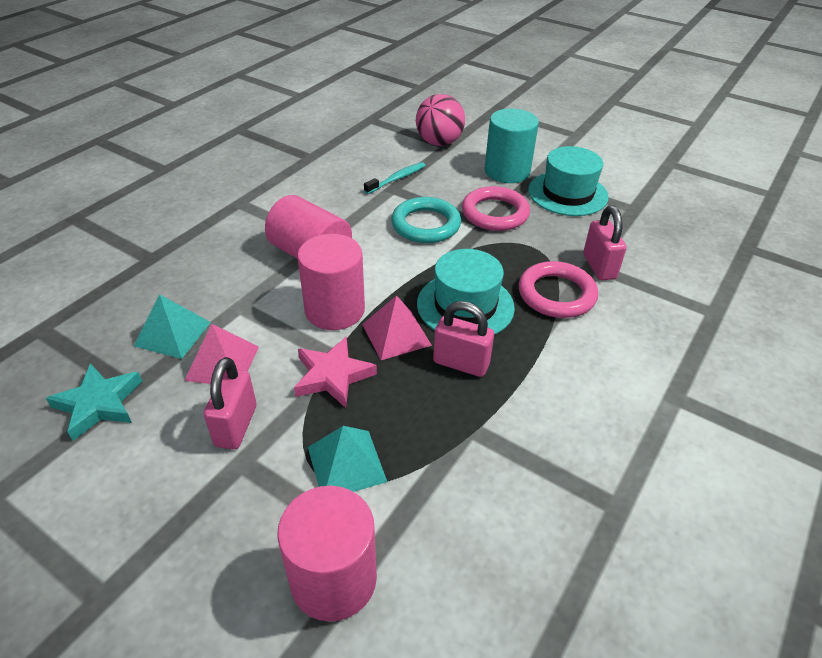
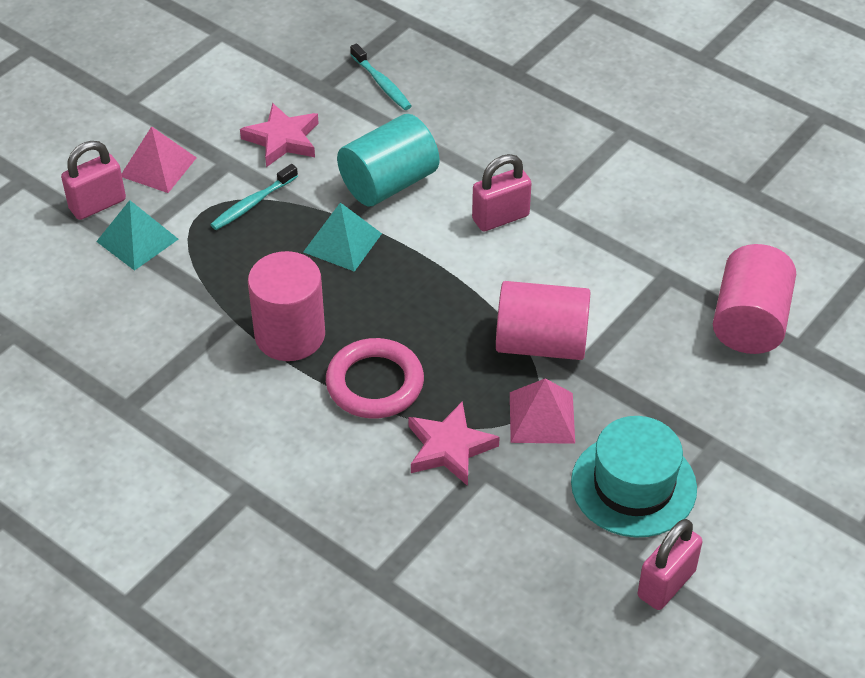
pink ball: [416,94,465,146] = 1 -> none = 0
pink ring: [462,186,530,231] [519,261,598,318] = 2 -> [326,338,424,418] = 1
pink star: [294,336,377,408] = 1 -> [240,103,319,167] [408,401,500,486] = 2
turquoise hat: [417,249,515,335] [528,146,609,216] = 2 -> [571,416,697,537] = 1
turquoise ring: [391,197,461,243] = 1 -> none = 0
turquoise star: [46,364,142,441] = 1 -> none = 0
turquoise toothbrush: [364,162,426,194] = 1 -> [210,164,298,230] [350,43,411,110] = 2

